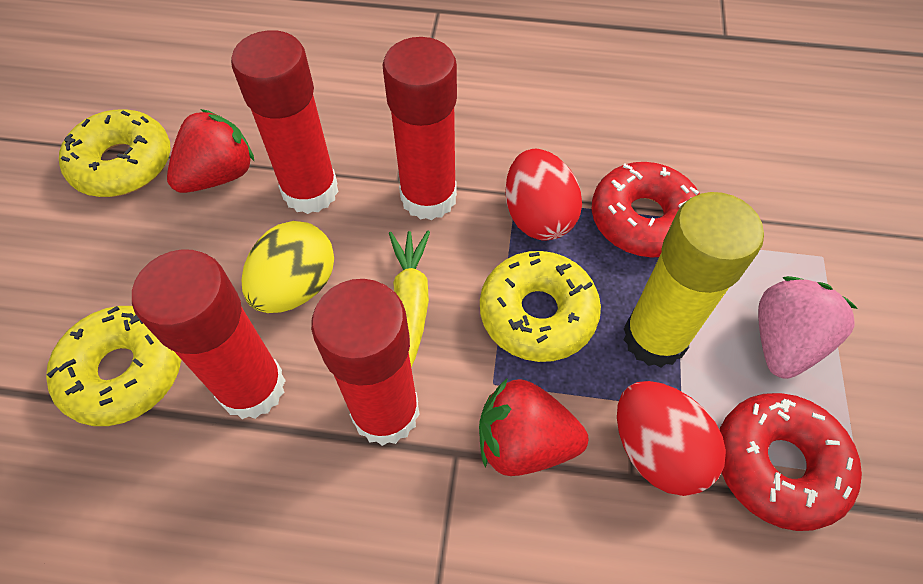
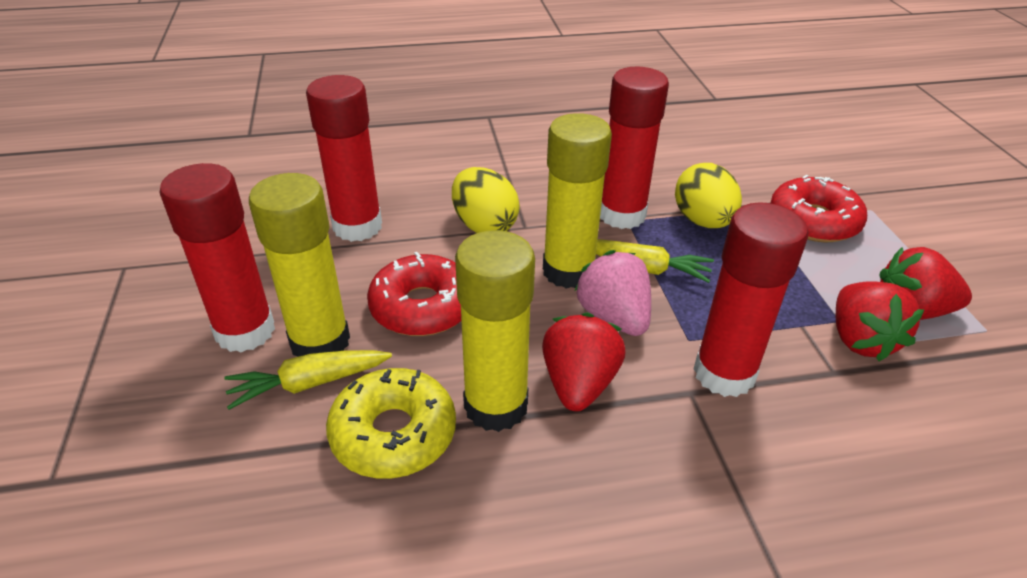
red egg: [505,149,582,240] [617,381,726,496] = 2 -> none = 0
red strawberry: [167,109,255,193] [479,378,588,476] = 2 -> [542,312,626,411] [836,281,924,361] [880,247,972,320] = 3
yellow carrot: [389,231,430,367] = 1 -> [224,350,392,410] [596,239,714,283] = 2
yellow donut: [46,306,181,426] [59,109,171,197] [480,251,601,362] = 3 -> [326,368,456,479] = 1
yellow egg: [242,221,334,313] = 1 -> [452,167,520,233] [675,163,742,228] = 2
yellow glue stick: [623,192,764,367] = 1 -> [249,173,350,357] [455,230,535,432] [543,113,612,289] = 3

